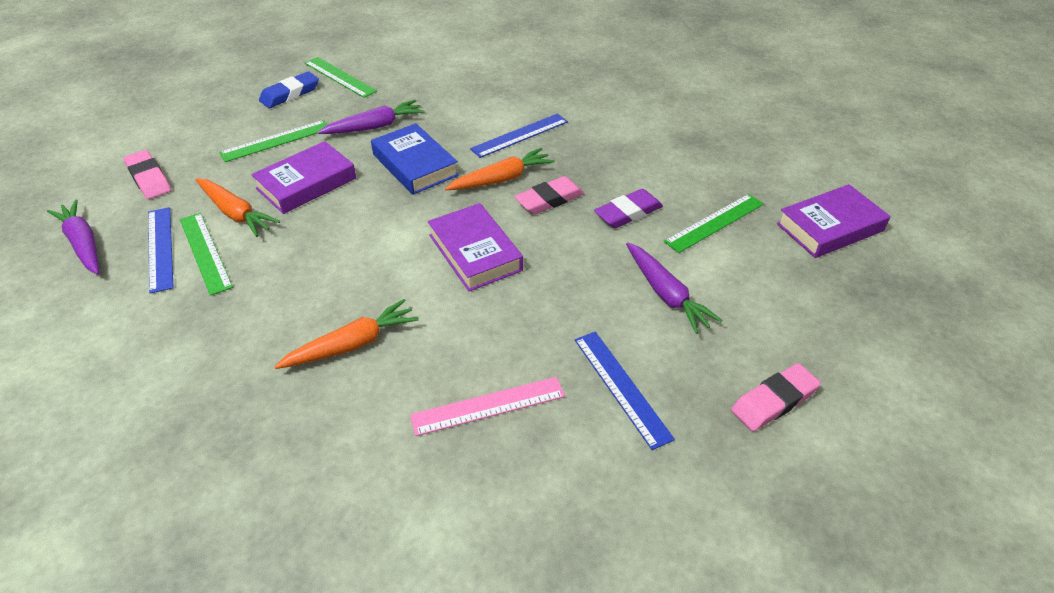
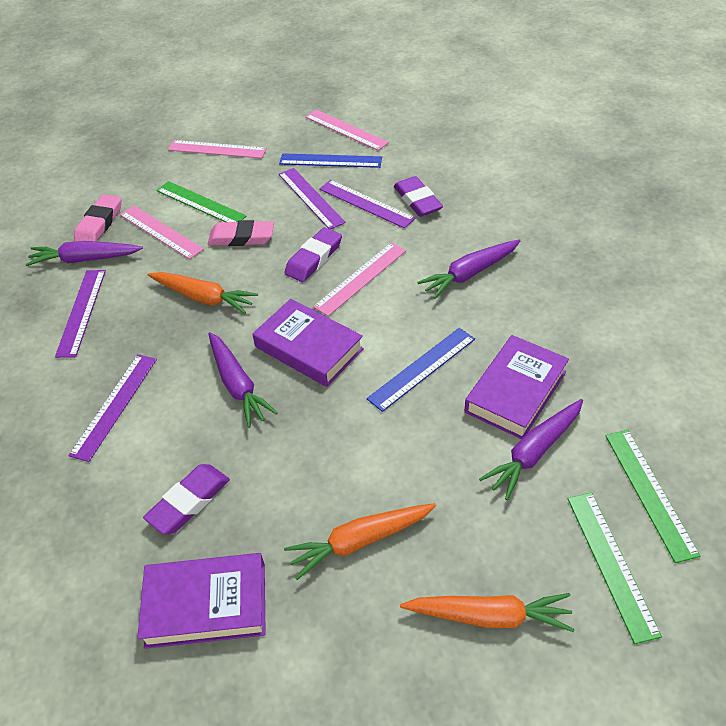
blue book: [371,123,459,195] = 1 -> none = 0
blue eraser: [259,71,319,108] = 1 -> none = 0
blue ruler: [148,207,174,294] [470,114,568,158] [575,331,675,450] = 3 -> [279,153,382,168] [367,328,475,412] = 2
green ruler: [180,213,233,296] [219,120,327,162] [305,57,377,98] [664,194,764,253] = 4 -> [156,181,246,222] [568,493,662,644] [605,430,700,563] = 3
pink eraser: [123,150,171,199] [514,176,585,214] [731,363,821,432] = 3 -> [74,194,122,242] [208,220,274,246] = 2
pink ruler: [410,377,565,436] = 1 -> [120,205,204,259] [168,140,267,158] [305,110,389,151] [313,243,406,316] = 4
purple carrot: [47,199,99,275] [317,100,424,134] [626,242,722,334] = 3 -> [26,241,143,266] [208,332,278,428] [417,239,521,299] [479,399,583,500] = 4
purple eraser: [594,189,663,228] = 1 -> [143,464,230,534] [284,227,342,282] [394,176,443,217] = 3
purple ruler: none = 0 -> [55,270,106,358] [68,354,157,462] [279,168,346,229] [319,180,416,228] = 4

